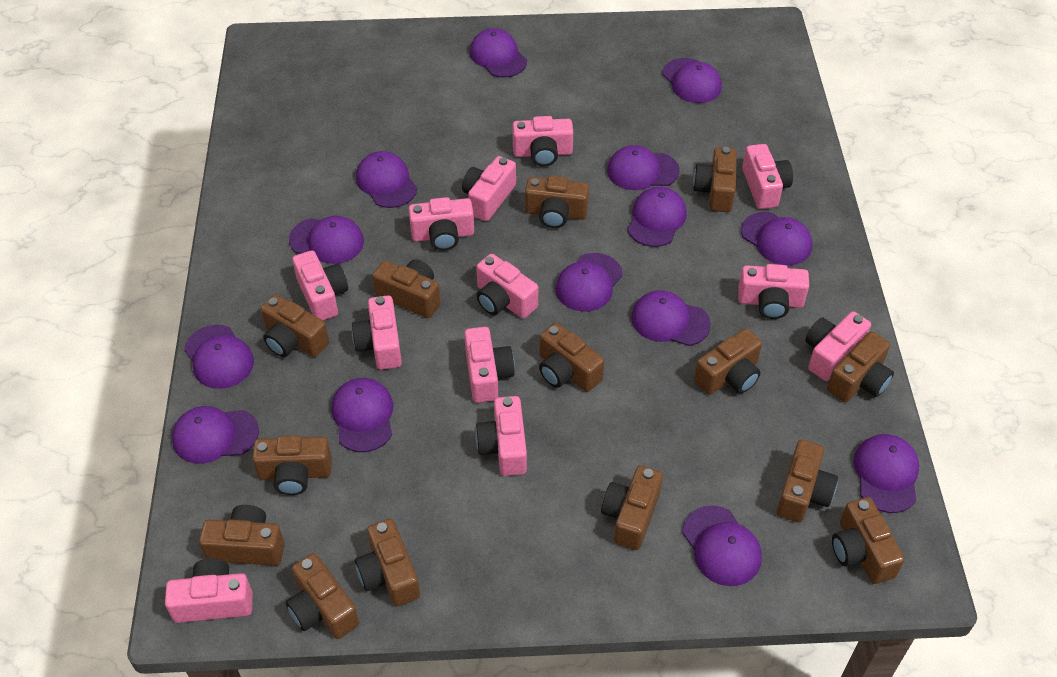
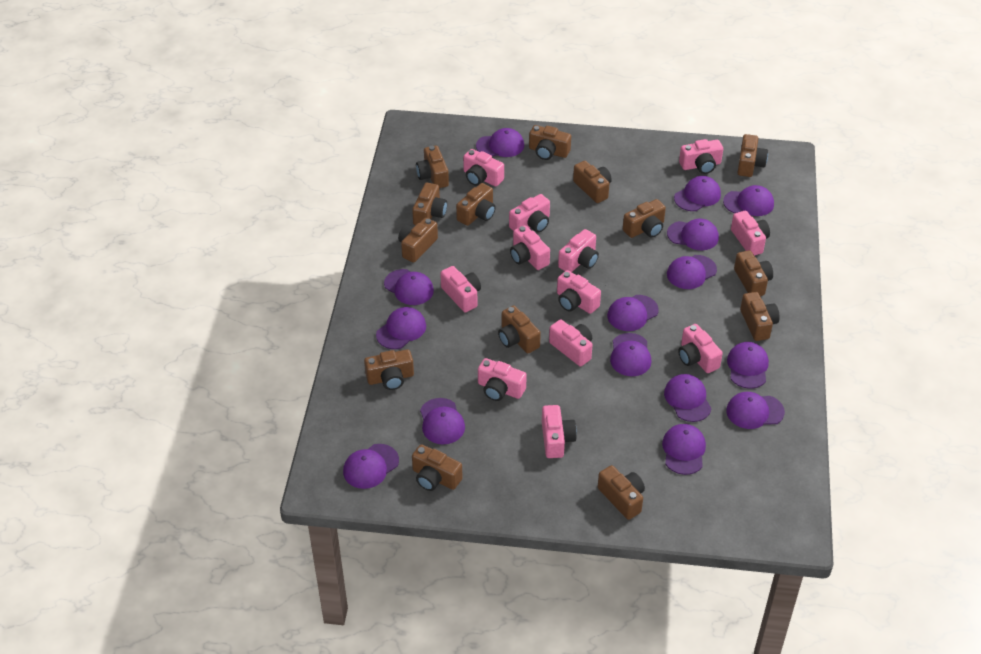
purple cap: [172,406,259,464] [184,325,254,389] [289,216,364,264] [331,378,393,452] [356,151,417,208] [470,28,527,78] [555,253,623,312] [607,145,680,190] [627,187,687,247] [631,290,711,346] [663,58,722,103] [682,505,762,586] [741,212,812,266] [854,434,919,513] = 14 -> [343,444,399,489] [376,307,426,349] [384,269,434,305] [420,398,465,444] [476,128,524,157] [607,295,659,331] [610,333,651,376] [662,424,706,475] [664,374,712,422] [667,218,719,250] [667,255,717,289] [674,176,721,211] [723,185,774,216] [726,392,785,429] [727,342,769,389] = 15

